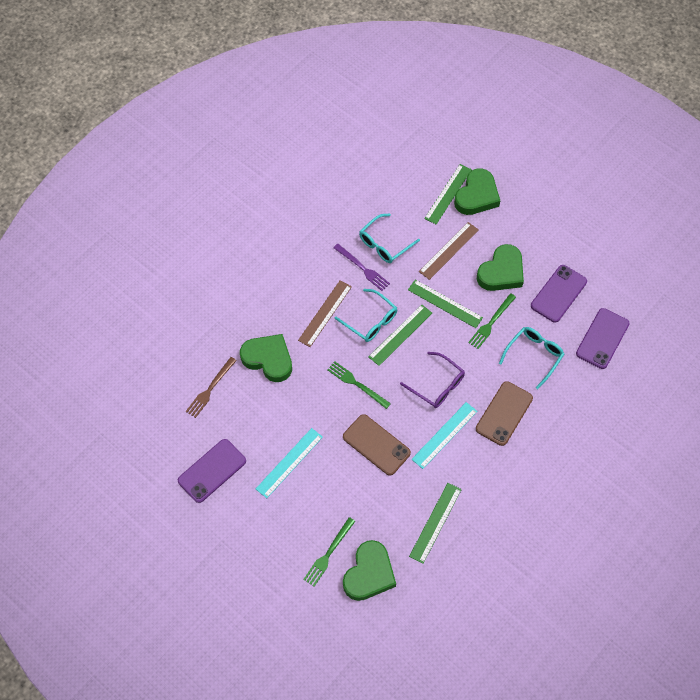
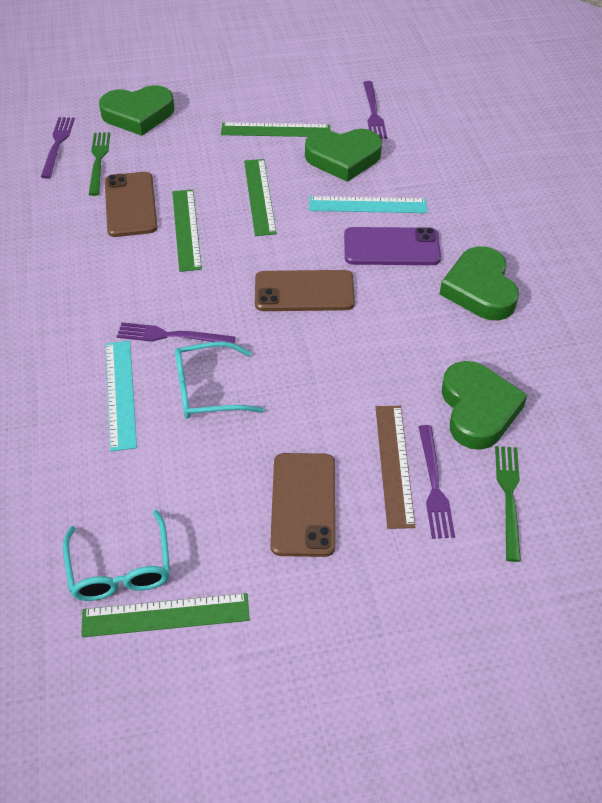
brown fork: [186,357,237,418] = 1 -> none = 0
brown phone: [343,414,411,476] [476,381,533,446] = 2 -> [105,172,158,237] [255,270,355,311] [270,453,336,557] = 3
brown ruler: [298,280,352,347] [419,222,479,280] = 2 -> [376,406,415,529] = 1
green fork: [303,517,355,587] [327,361,391,409] [468,293,516,349] = 3 -> [89,132,110,196] [495,446,521,562] = 2
purple fork: [333,244,390,291] = 1 -> [41,117,75,179] [117,322,235,344] [363,81,387,139] [419,425,455,539] = 4
purple glasses: [400,352,465,408] = 1 -> none = 0
purple phone: [178,439,246,503] [531,265,587,323] [576,308,630,369] = 3 -> [344,227,441,265] = 1
turquoise glasses: [334,289,397,342] [359,214,420,263] [499,327,564,389] = 3 -> [63,510,170,601] [175,341,264,418] = 2

